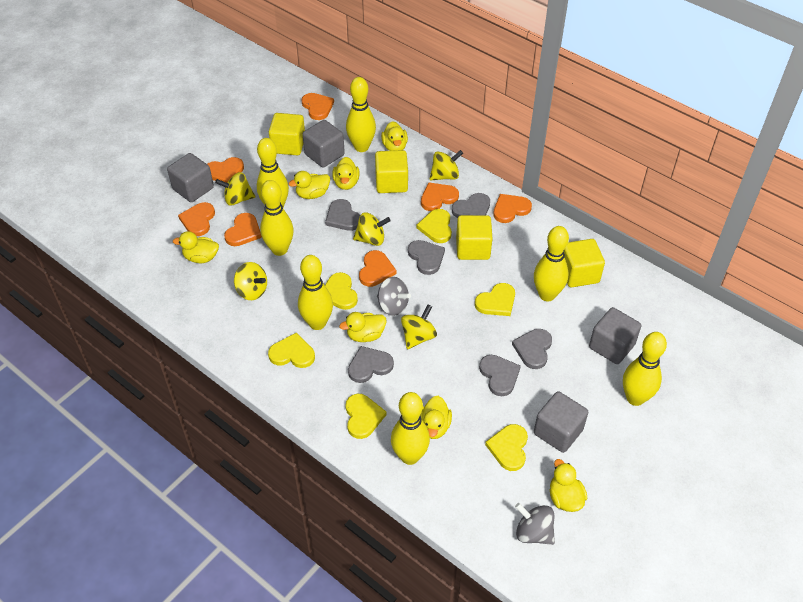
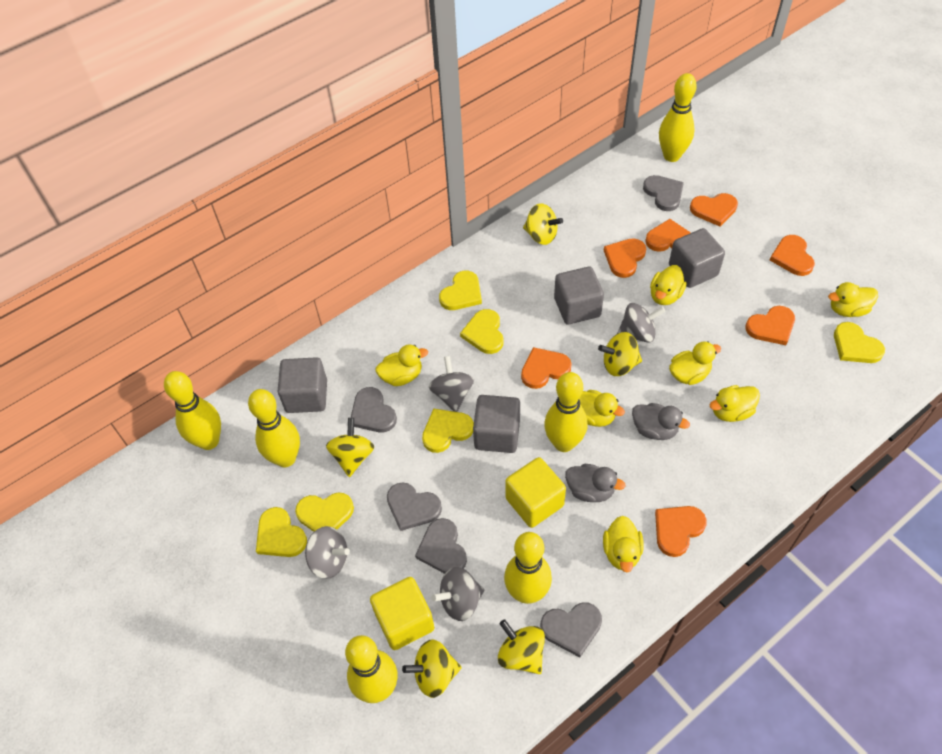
grey duck: none = 0 -> [565,464,625,502] [632,403,690,440] = 2
grey heart: [325,199,360,231] [348,346,394,383] [408,240,445,275] [452,193,490,218] [479,355,521,396] [512,329,552,369] = 6 -> [351,387,397,432] [387,482,442,531] [415,518,467,574] [540,603,602,657] [643,175,684,211] = 5
grey spinning top: [377,277,411,316] [515,503,555,545] = 2 -> [305,526,350,579] [429,356,474,412] [432,567,484,621] [617,303,665,343] = 4
yellow bowling pin: [257,138,289,207] [260,180,294,256] [298,255,333,330] [346,77,376,152] [391,392,430,465] [534,226,569,301] [623,332,667,406] = 7 -> [164,371,221,450] [248,389,300,467] [345,635,398,703] [504,532,552,604] [544,372,588,452] [659,73,697,162] = 6
yellow cube: [269,113,305,155] [375,150,408,193] [456,215,493,260] [564,239,605,287] = 4 -> [370,577,434,650] [505,457,566,528] = 2

